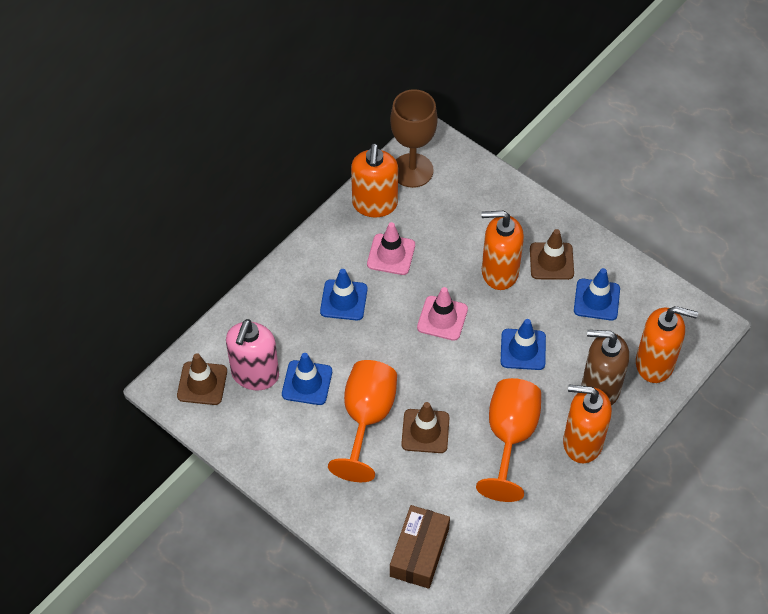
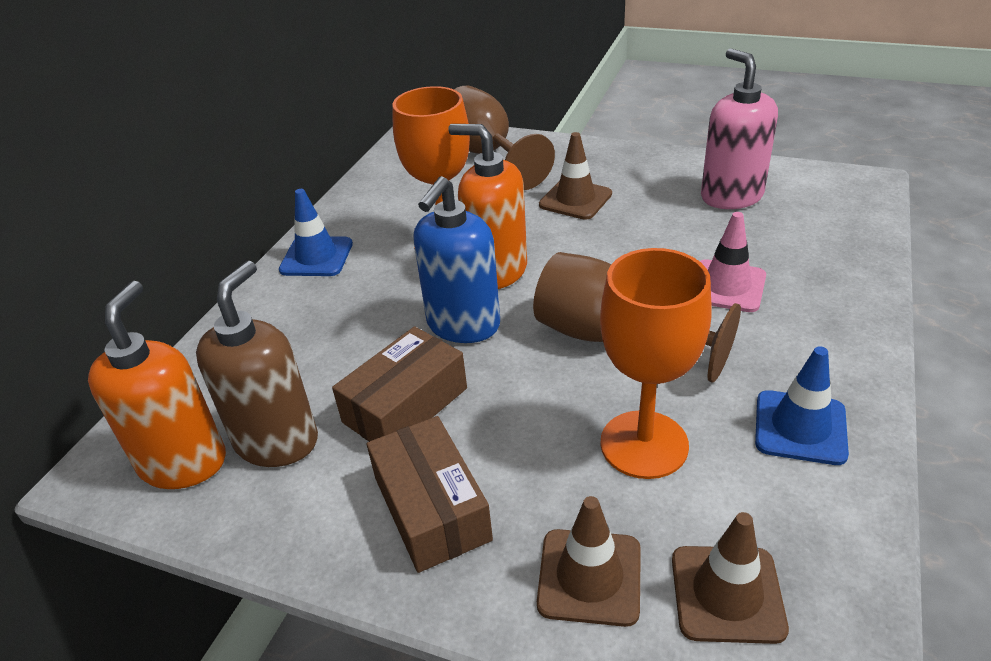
blue soap dispenser: none = 0 -> [413,176,500,343] = 1
blue traffic cone: [282,353,332,405] [320,269,368,321] [501,319,546,370] [574,268,620,321] = 4 -> [279,189,353,276] [755,346,849,465] = 2
brown box: [390,505,450,589] = 1 -> [332,326,467,441] [367,416,493,573] = 2
brown goblet: [390,89,438,188] = 1 -> [454,86,555,190] [533,252,741,383] = 2
orange soap dispenser: [351,143,398,217] [481,211,524,290] [563,385,612,463] [636,306,698,383] = 4 -> [88,281,226,489] [448,124,527,289] = 2
pink traffic cone: [367,222,415,275] [417,287,468,341] = 2 -> [700,212,766,312] = 1

